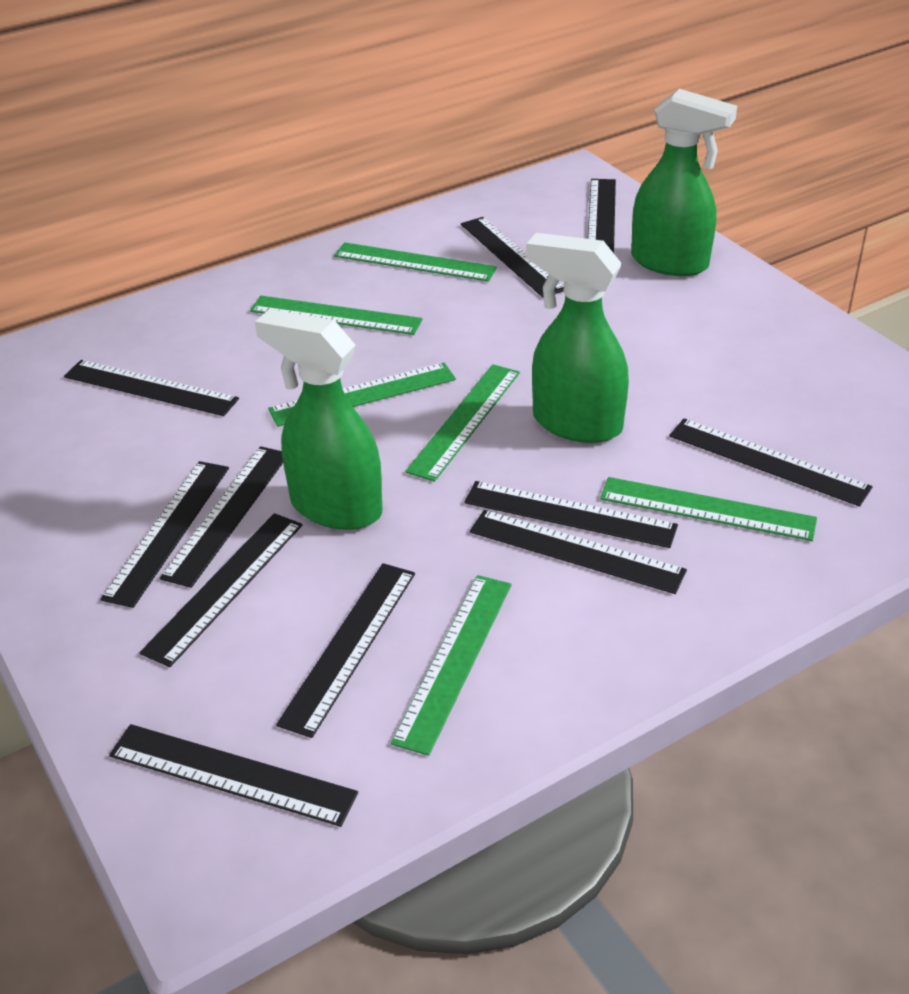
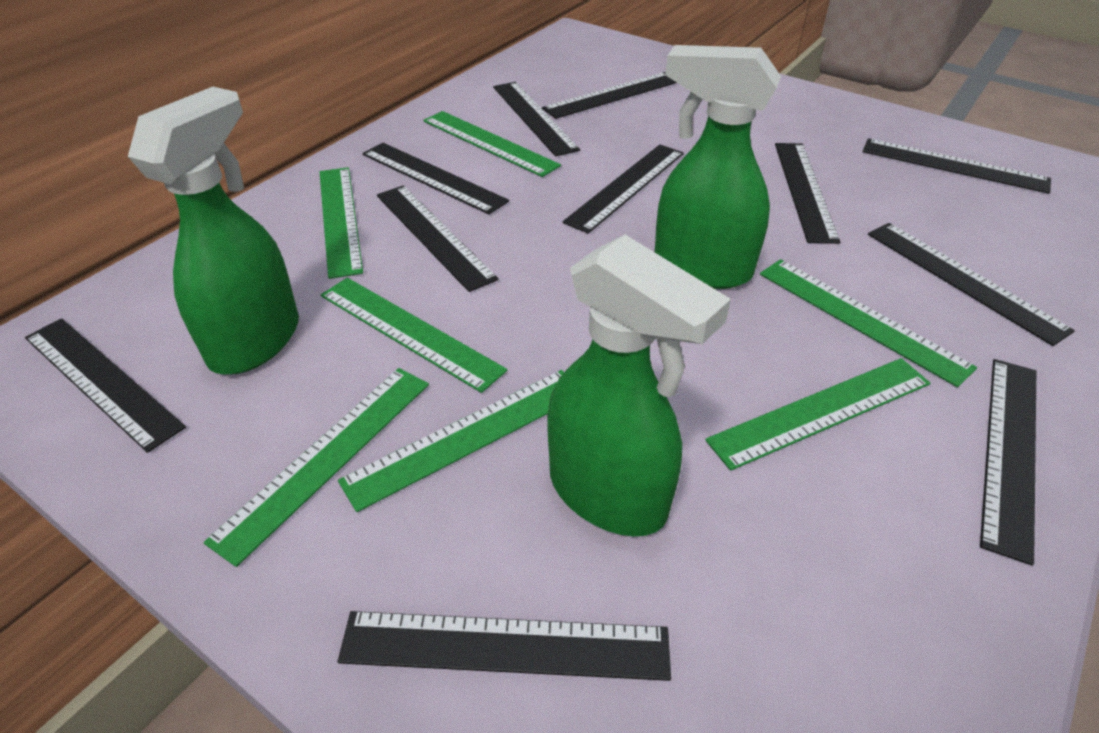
green ruler: [250,296,423,335] [268,363,456,427] [334,242,497,282] [391,575,511,756] [405,364,520,482] [600,477,817,541] = 6 -> [203,368,429,567] [320,167,363,279] [321,278,507,393] [338,370,564,512] [423,111,561,177] [705,358,930,471] [760,259,977,387] = 7

